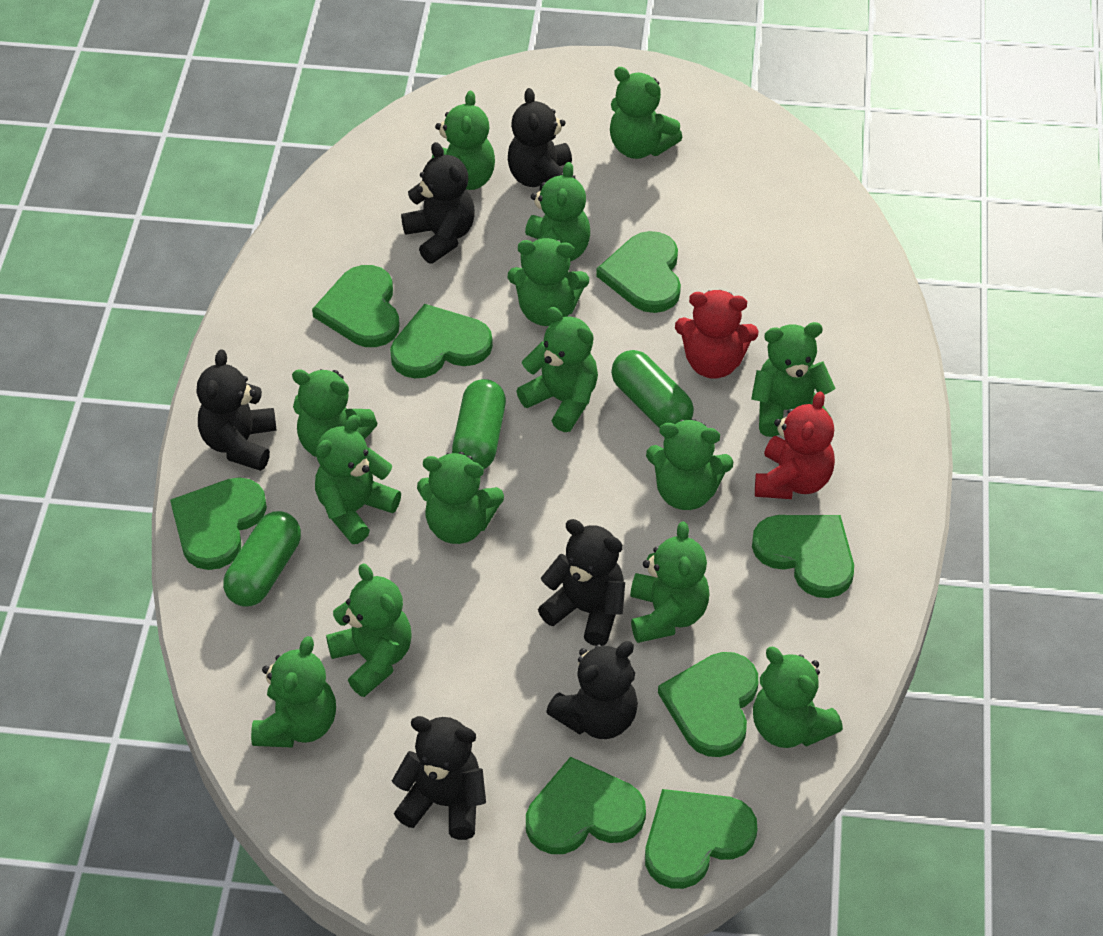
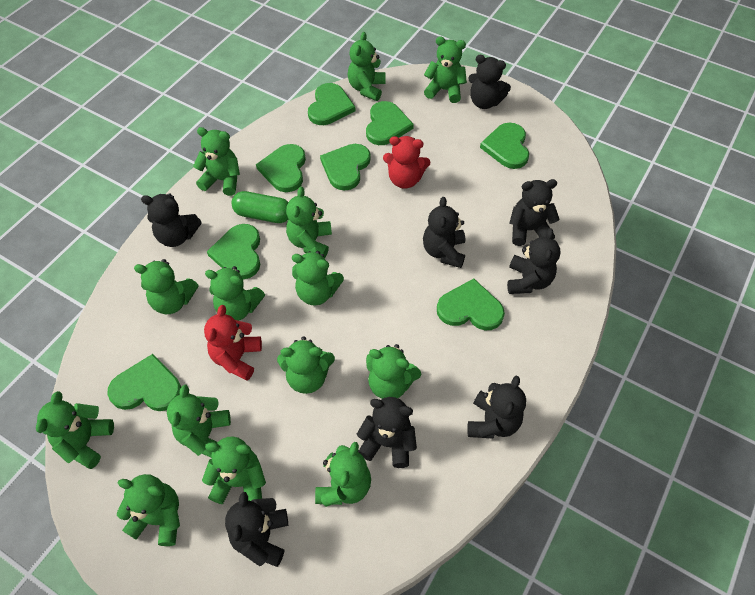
black teddy bear: [196,349,276,471] [392,716,486,840] [401,142,475,264] [508,88,575,191] [538,519,625,646] [546,641,638,739] = 6 -> [141,193,202,247] [225,492,288,567] [357,397,417,468] [423,197,465,268] [467,376,526,439] [468,55,511,109] [507,228,561,294] [509,179,560,246] = 8
green capsule: [223,511,301,607] [452,379,506,469] [611,350,694,428] = 3 -> [231,191,289,223] = 1

